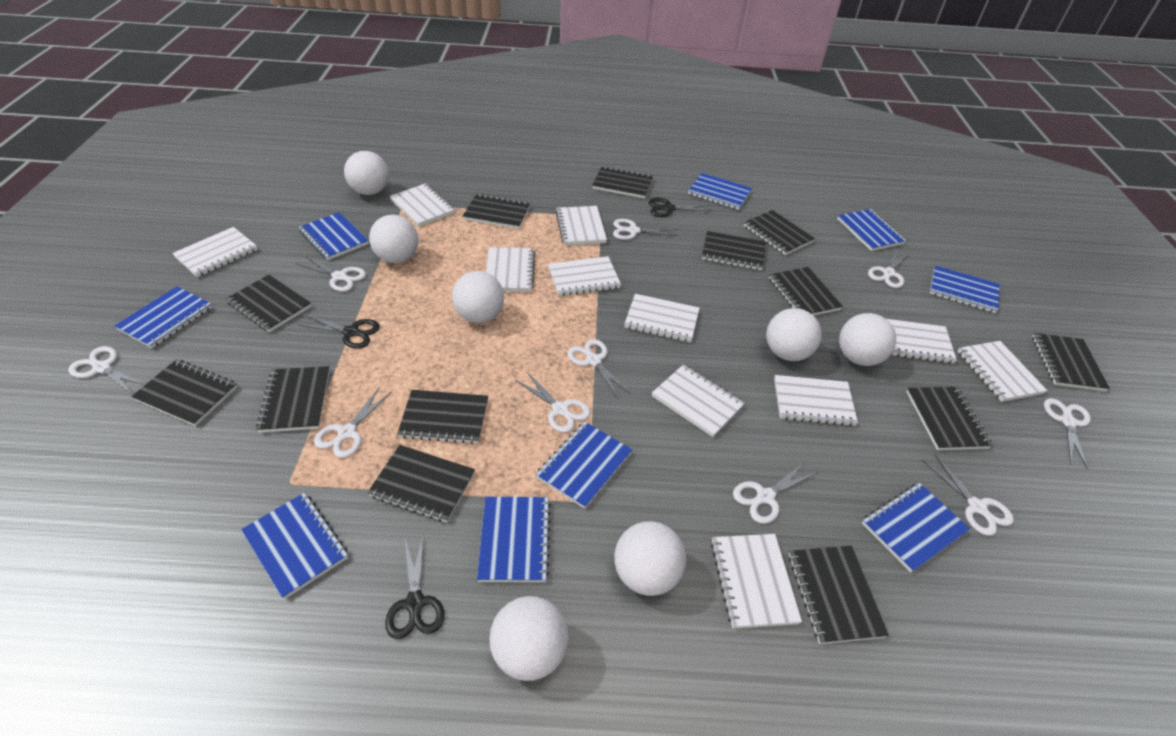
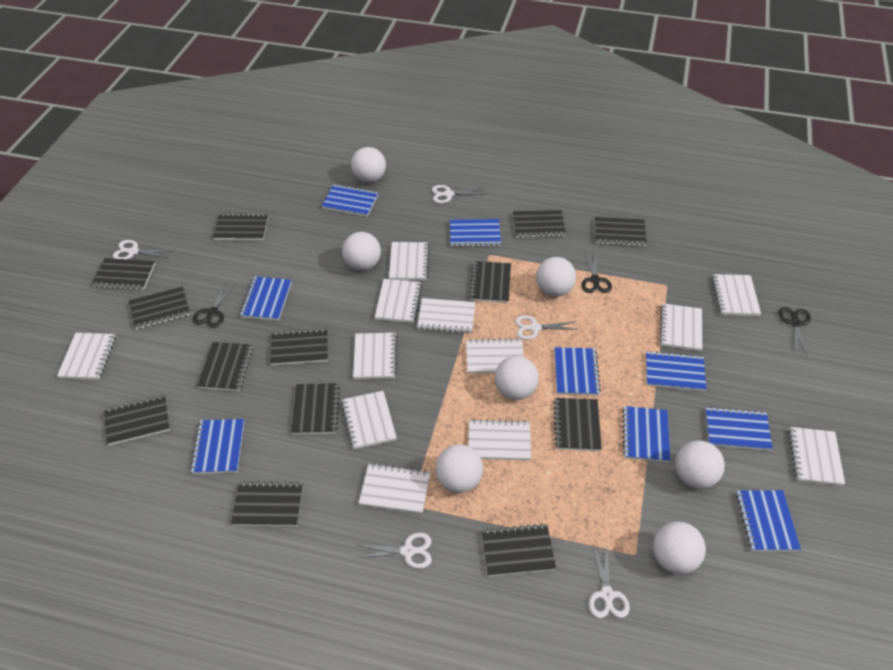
white notebook: [172,227,258,277] [390,183,455,226] [486,247,535,292] [548,256,621,296] [555,206,607,245] [624,294,699,343] [652,364,745,437] [711,534,802,629] [774,375,858,426] [887,319,957,364] [957,341,1047,402] = 11 -> [57,333,116,380] [341,391,397,449] [353,333,397,379] [359,463,431,514] [375,279,422,323] [389,242,429,280] [417,298,475,334] [466,338,524,374] [469,419,531,461] [659,303,702,351] [712,274,761,316] [788,427,845,486] = 12
white scissors: [68,346,146,395] [296,256,366,292] [314,388,392,458] [515,372,590,433] [567,339,631,399] [613,219,679,240] [733,461,817,524] [868,249,909,288] [923,454,1014,536] [1044,398,1091,469] = 10 -> [113,240,173,259] [357,533,432,569] [432,185,486,203] [515,315,578,340] [589,545,630,618] = 5

